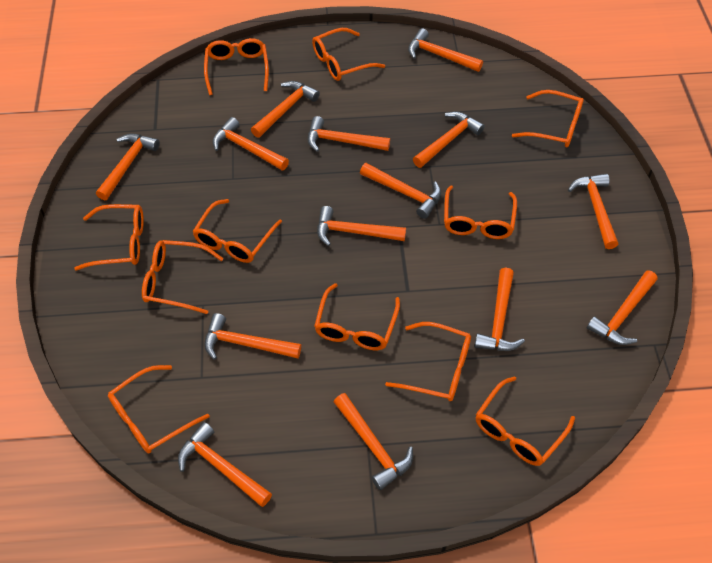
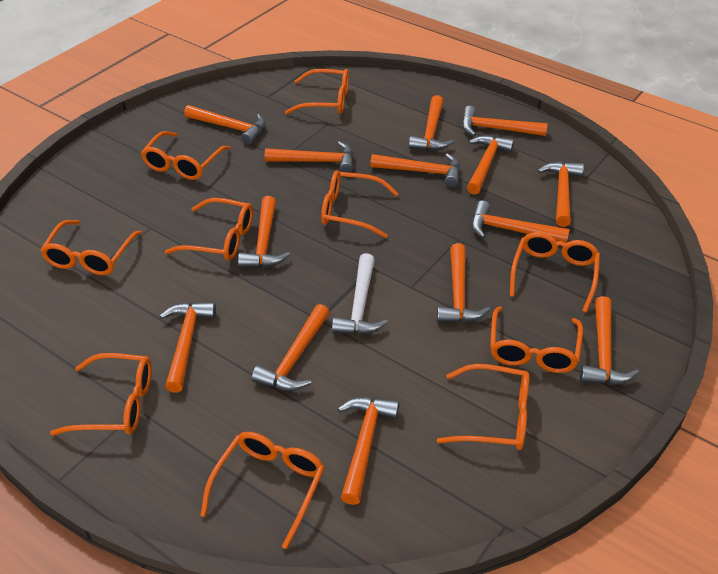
orange glasses: [74,204,144,271] [108,365,210,453] [142,240,224,314] [192,199,282,263] [204,38,269,95] [312,28,385,81] [314,283,400,350] [385,322,471,401] [444,186,517,239] [476,376,575,466] [512,90,584,147] = 11 -> [40,220,142,275] [50,353,152,435] [141,131,231,180] [165,198,253,260] [200,432,325,549] [285,69,349,114] [321,170,399,238] [437,364,529,450] [490,306,583,373] [510,232,600,312] = 10
white hammer: none = 0 -> [332,253,388,335] = 1

